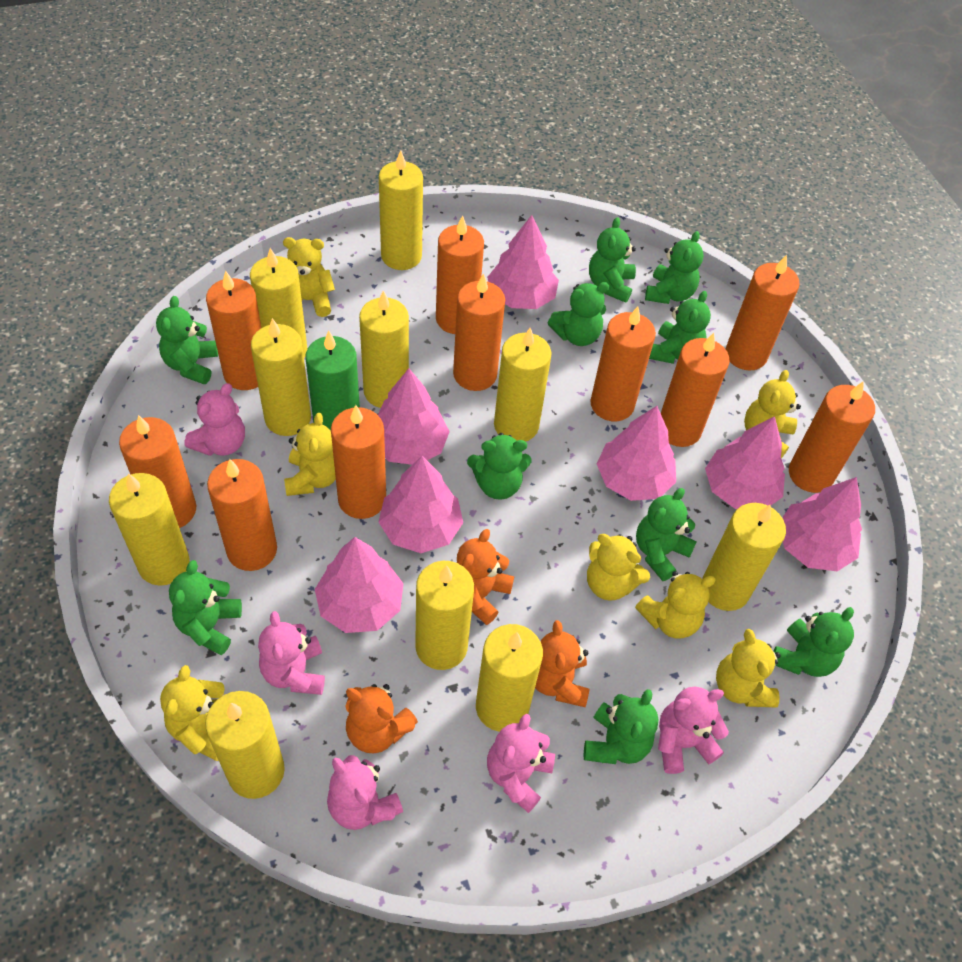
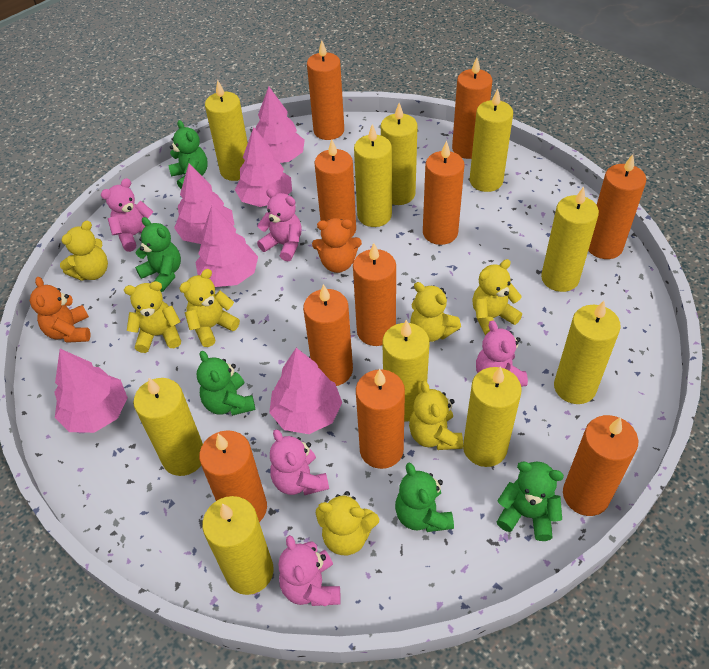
green candle: [305,330,360,430] = 1 -> none = 0
green teddy bear: [156,296,218,384] [169,560,242,655] [467,433,531,500] [547,282,609,346] [584,689,658,764] [589,217,636,303] [636,488,697,581] [645,231,704,304] [649,291,711,364] [774,607,854,677] = 10 -> [135,217,181,292] [168,120,208,189] [197,351,255,416] [395,463,454,532] [497,462,564,541] = 5
orange teddy bear: [345,684,418,754] [457,529,514,625] [535,620,590,707] = 3 -> [30,277,90,343] [312,218,362,273] = 2
pink tree: [315,537,404,633] [378,368,450,465] [379,456,463,553] [487,215,559,309] [597,406,676,501] [705,416,785,509] [782,477,862,572] = 7 -> [54,349,128,433] [174,164,234,244] [195,205,258,287] [235,127,292,207] [256,87,305,163] [269,348,342,434] = 6

